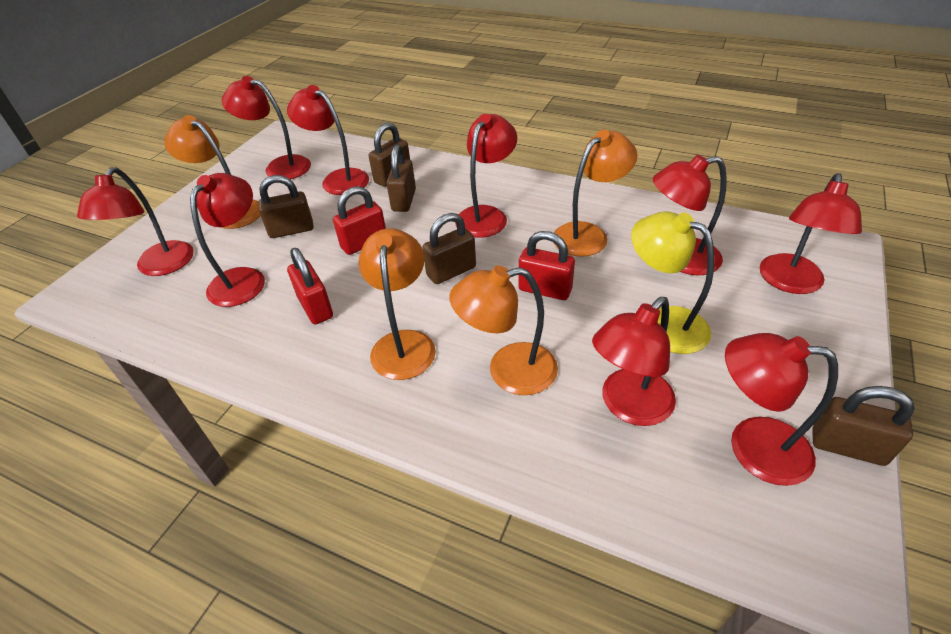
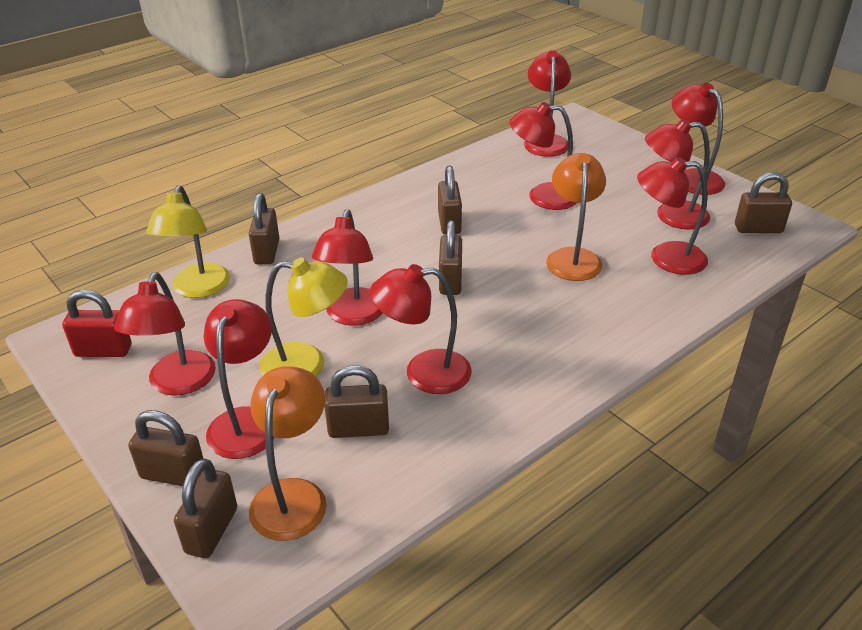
brown padlock: [258,175,314,238] [369,123,410,187] [386,144,416,212] [422,213,476,284] [812,386,915,466] = 5 -> [128,410,203,486] [174,458,237,558] [249,193,279,264] [324,365,389,438] [438,166,462,235] [439,220,462,295] [735,172,792,233] = 7
orange lamp: [164,115,261,229] [359,228,436,380] [449,266,558,395] [554,130,637,257] = 4 -> [249,366,327,541] [546,153,606,281] = 2
red padlock: [287,248,333,324] [333,186,386,255] [518,231,575,300] = 3 -> [62,290,131,357] = 1
yellow lamp: [631,211,714,354] = 1 -> [146,185,230,298] [260,257,348,377] = 2

